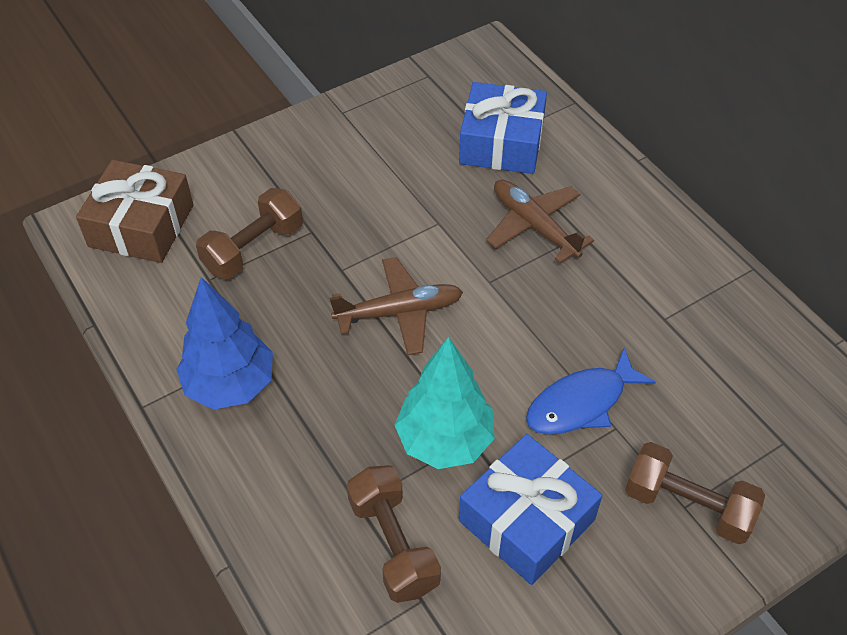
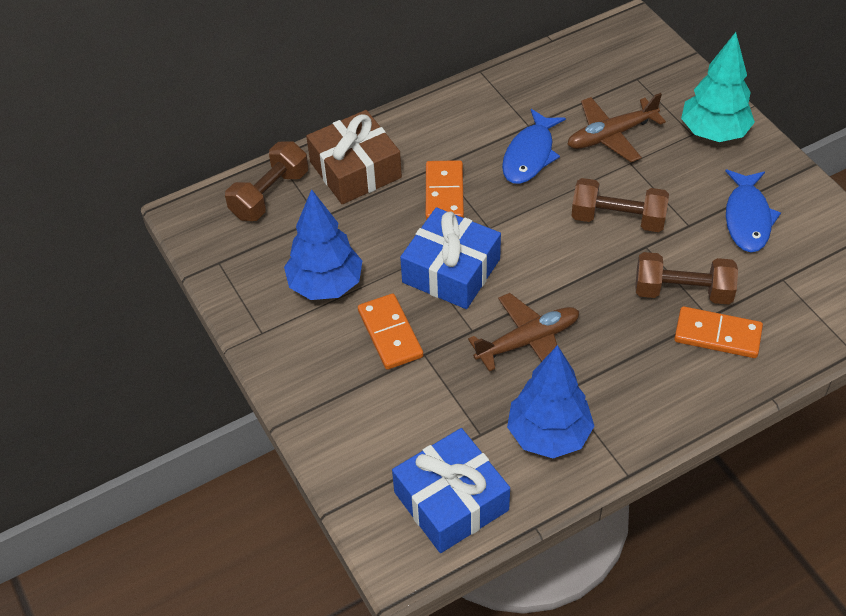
blue fish: [526,348,656,435] = 1 -> [502,109,566,184] [725,170,781,252] = 2
blue tree: [176,277,273,410] = 1 -> [284,189,362,300] [507,345,594,458] = 2
orange domino: none = 0 -> [358,294,423,370] [426,160,464,220] [674,306,763,358] = 3

